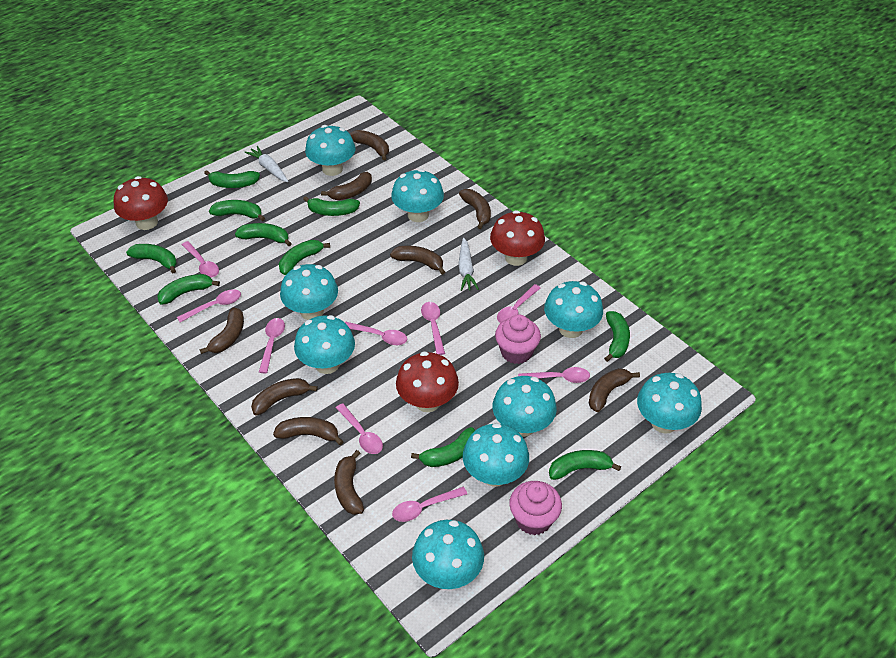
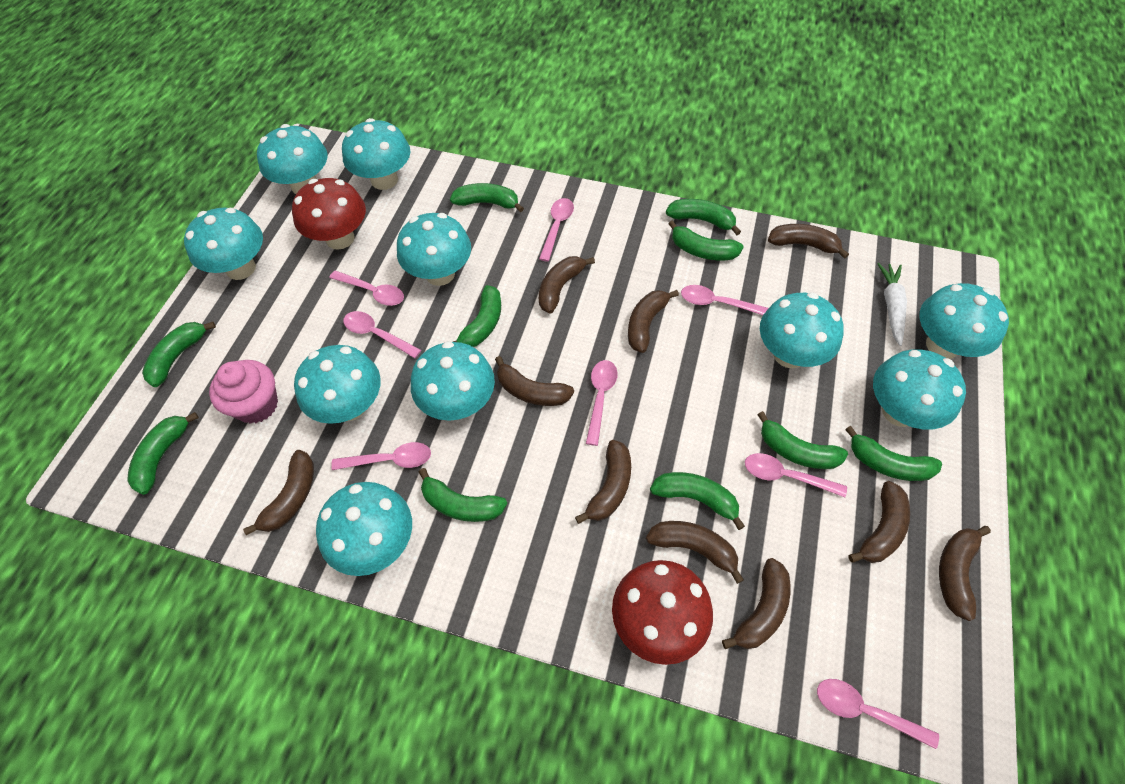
brown banana: [200,308,244,354] [251,378,318,416] [273,417,344,445] [321,172,372,200] [334,450,364,515] [350,130,389,160] [390,246,445,275] [459,189,491,229] [589,368,640,412] = 9 -> [243,450,314,535] [495,356,574,406] [539,256,595,314] [575,440,631,524] [628,290,679,353] [646,521,744,584] [722,558,790,649] [768,224,849,259] [848,481,910,563] [939,526,991,621] = 10
pink cupcake: [495,314,541,364] [509,481,562,535] = 2 -> [209,360,278,424] = 1
pink spoon: [177,289,241,322] [182,241,219,277] [259,318,285,374] [336,403,383,454] [345,322,407,345] [392,487,467,522] [421,302,445,355] [497,284,541,323] [518,367,590,383] = 9 -> [329,271,404,306] [331,442,431,470] [343,311,421,358] [539,198,574,262] [586,360,618,446] [681,285,769,315] [745,453,847,497] [817,679,939,749] = 8
red mushroom: [114,176,168,230] [396,351,459,412] [490,210,545,266] = 3 -> [292,178,366,250] [612,560,713,665] = 2
turquoise mushroom: [280,264,338,320] [294,315,355,374] [305,125,355,176] [391,169,444,222] [412,520,484,589] [463,423,529,487] [493,376,557,437] [544,281,603,338] [637,373,702,434] = 9 -> [184,207,263,280] [257,124,328,194] [294,345,381,424] [316,482,412,576] [342,118,410,190] [397,213,471,286] [411,341,495,421] [760,292,844,368] [873,349,966,429] [920,283,1009,359] = 10
white carrot: [244,146,289,182] [458,238,479,291] = 2 -> [877,263,907,346] = 1

